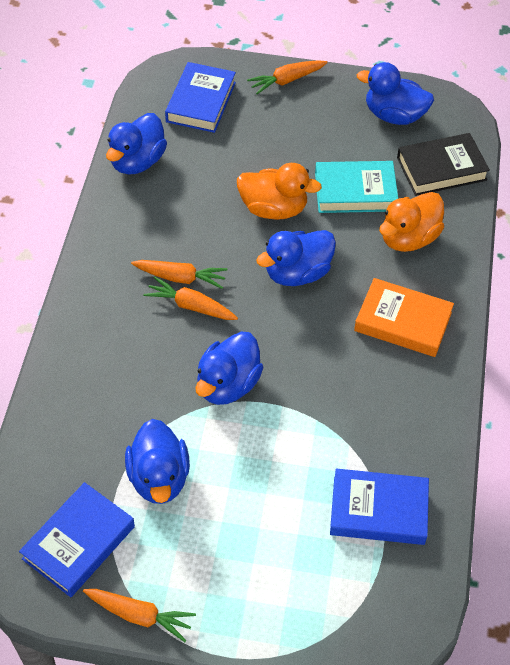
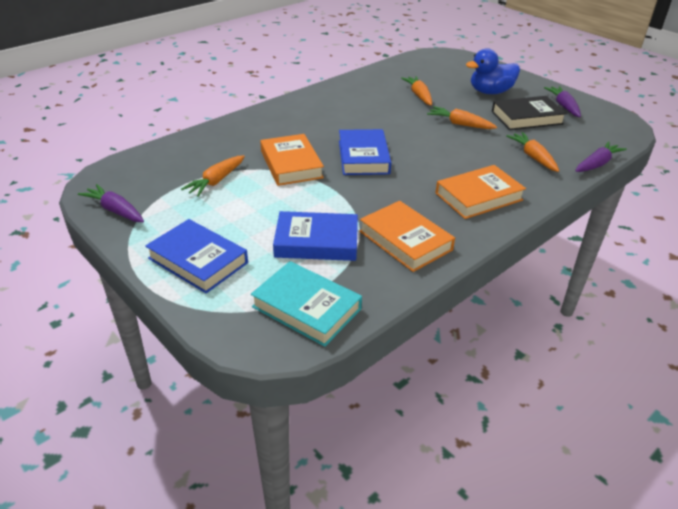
blue duck: [106,113,167,174] [125,419,190,504] [195,331,264,405] [256,230,336,286] [357,62,434,125] = 5 -> [466,48,520,94] = 1
orange book: [354,278,454,357] = 1 -> [260,134,324,186] [359,201,455,272] [436,165,526,219] = 3
orange duck: [237,163,322,220] [379,192,444,252] = 2 -> none = 0
purple carrot: none = 0 -> [78,184,144,222] [544,86,581,117] [575,141,627,172] = 3

